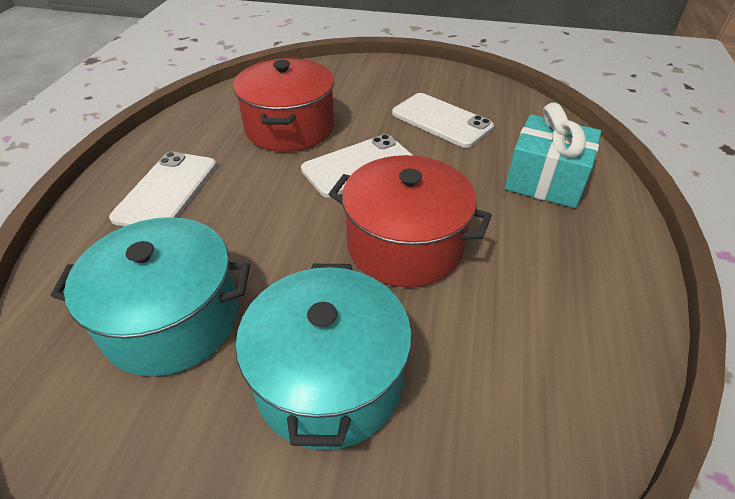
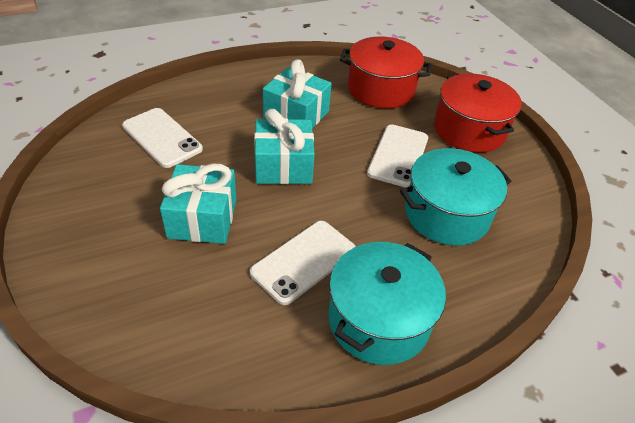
turquoise gift: [505,102,601,208] = 1 -> [160,164,236,244] [254,109,315,184] [263,59,332,128] = 3

